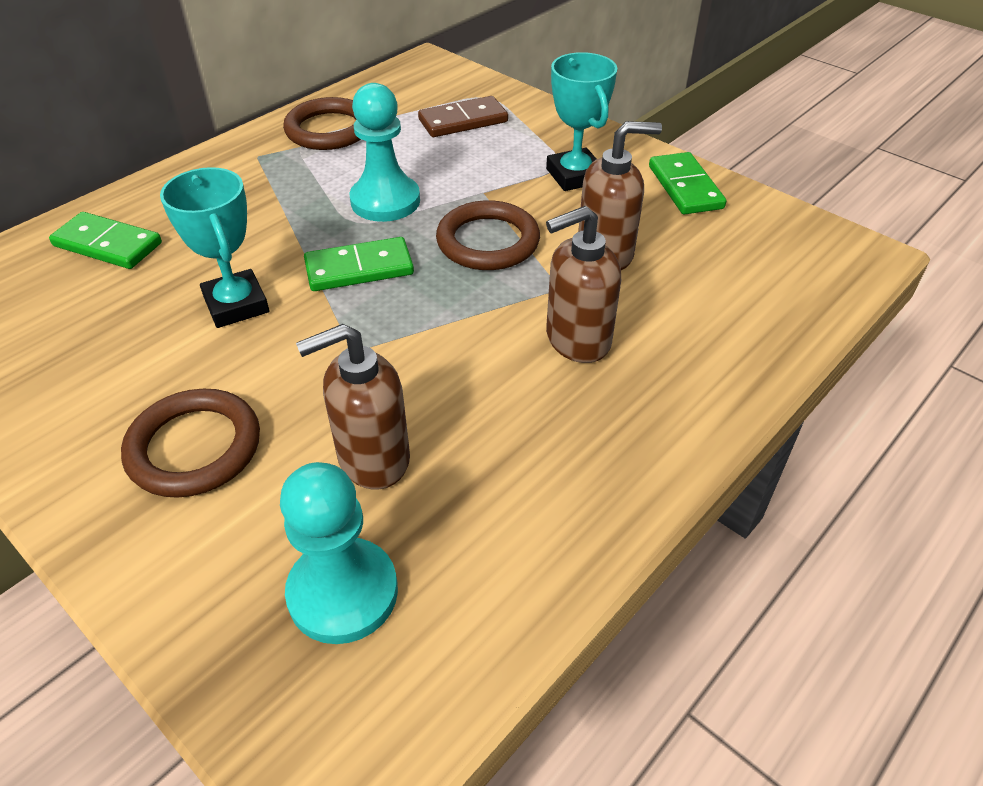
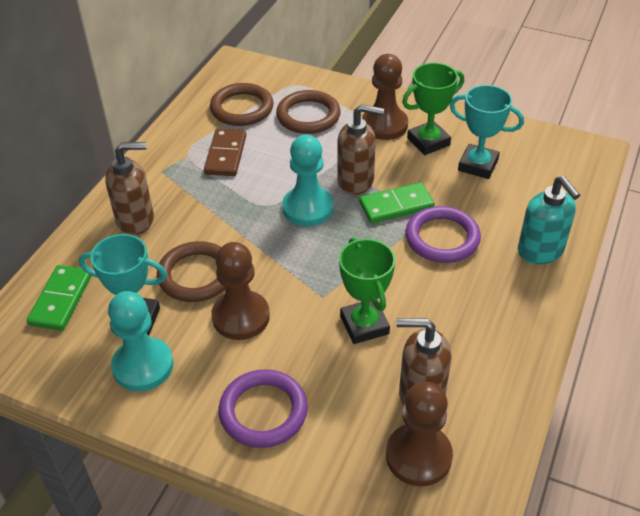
brown pawn: none = 0 -> [211,242,270,340] [362,54,408,140] [386,382,453,486] = 3
green domino: [49,212,162,269] [304,237,414,291] [649,152,727,215] = 3 -> [27,265,92,331] [359,182,435,223] = 2
green trophy: none = 0 -> [339,237,395,344] [402,63,464,155] = 2
purple ring: none = 0 -> [218,369,308,448] [406,206,481,263] = 2
turquoise soap dispenser: none = 0 -> [518,176,580,264] = 1

